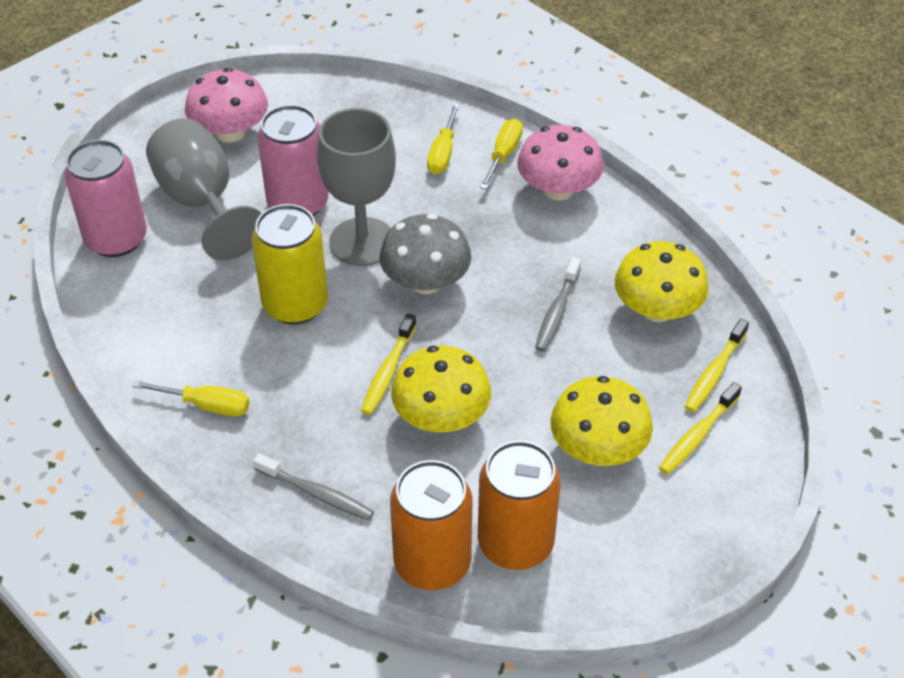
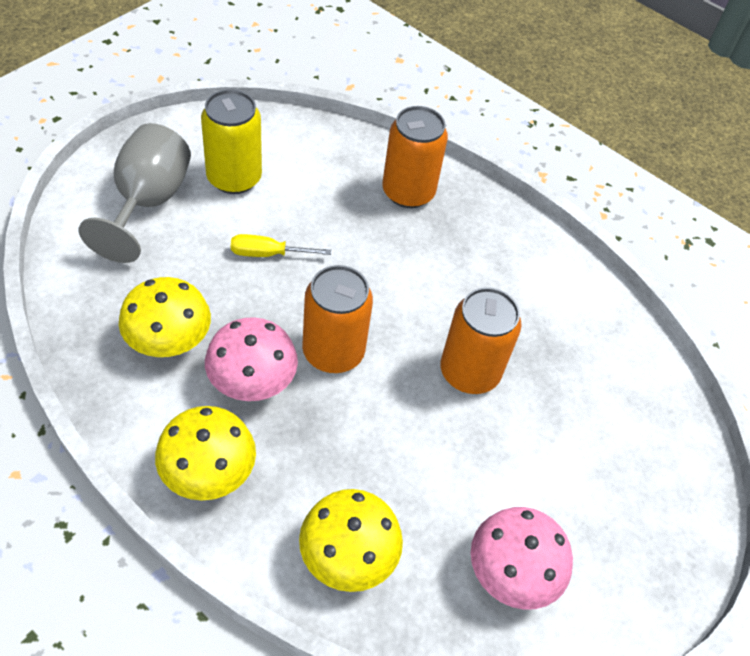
grey goblet: [146,118,262,260] [317,108,396,266] = 2 -> [79,123,191,263] = 1
grey mushroom: [379,214,472,294] = 1 -> none = 0
grey toothbrush: [253,454,374,521] [535,257,581,352] = 2 -> none = 0
orange can: [390,460,472,590] [478,440,561,570] = 2 -> [302,265,373,373] [382,106,448,208] [440,287,522,394] = 3
pink can: [64,140,147,257] [257,105,329,216] = 2 -> none = 0
yellow screwdriver: [132,380,250,416] [427,103,460,174] [480,119,523,189] = 3 -> [231,234,331,257] = 1
yellow toothbrush: [361,313,417,415] [659,382,742,474] [684,319,749,412] = 3 -> none = 0

